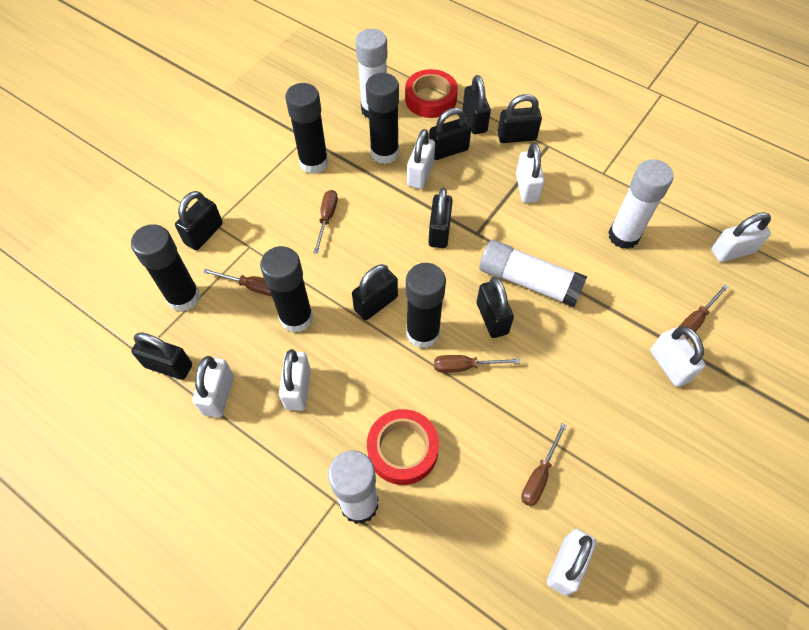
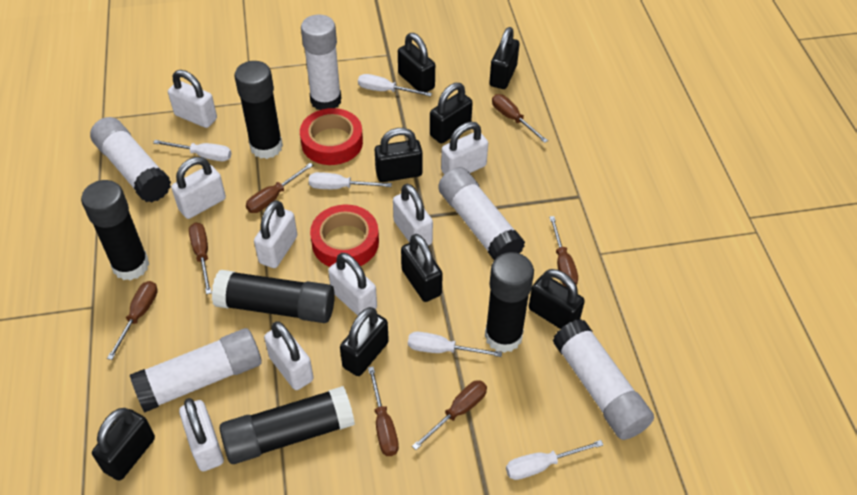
brown screwdriver: [203,269,272,296] [313,190,338,254] [434,355,520,373] [521,423,567,506] [679,284,729,339] = 5 -> [107,281,158,360] [189,223,212,294] [246,163,313,213] [368,366,399,456] [412,380,487,450] [492,94,548,143] [549,216,578,287] = 7
white glue stick: [328,450,379,524] [355,29,388,119] [479,240,587,307] [608,159,673,249] = 4 -> [90,117,171,203] [130,328,262,413] [301,15,342,110] [438,167,525,260] [553,319,654,440] = 5
white padlock: [192,356,234,418] [279,349,311,411] [407,129,435,189] [516,143,545,203] [547,529,597,596] [650,326,706,387] [711,212,771,262] = 7 -> [168,70,217,128] [171,157,226,219] [179,398,224,471] [254,200,297,268] [264,321,314,390] [328,253,377,316] [393,184,433,246] [441,122,488,175] = 8
white screwdriver: none = 0 -> [153,140,232,161] [309,172,392,189] [358,74,432,97] [408,332,502,357] [506,440,603,480] = 5

